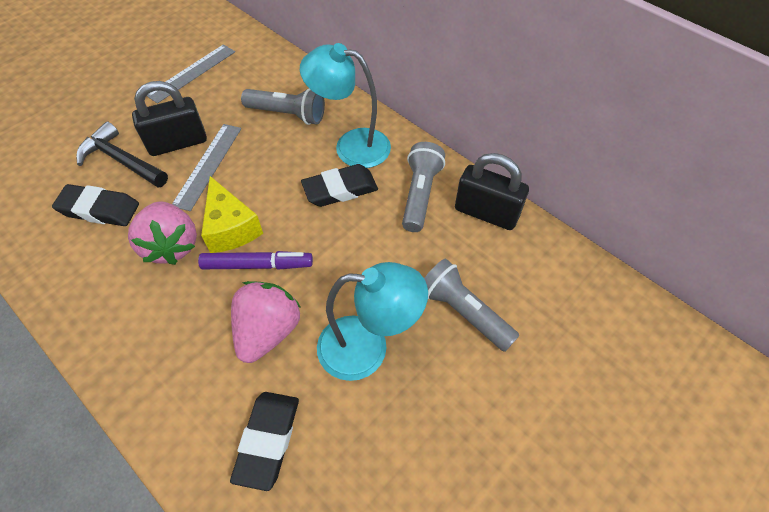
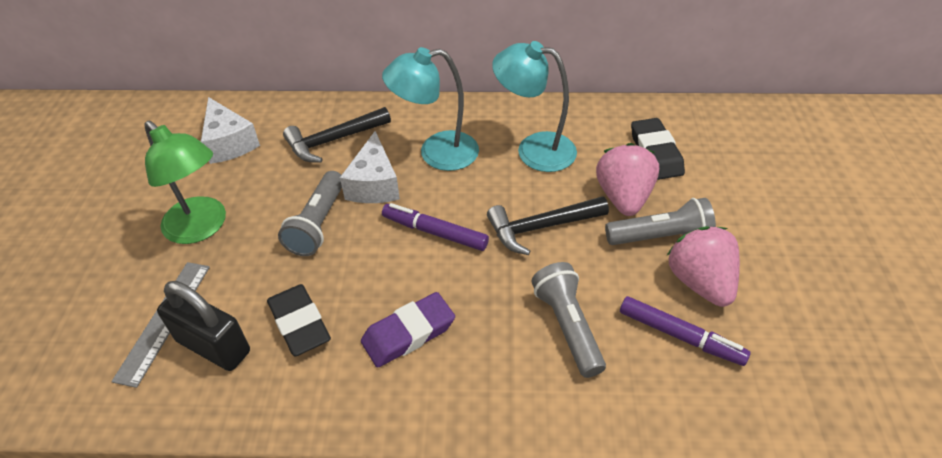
black eraser: [52,184,139,226] [230,392,299,491] [301,164,378,207] = 3 -> [267,284,331,356] [631,118,685,180] = 2
black hammer: [76,121,168,187] = 1 -> [283,107,391,163] [487,196,609,255] = 2
black padlock: [132,81,207,156] [455,153,529,230] = 2 -> [157,281,250,371] = 1
green lamp: none = 0 -> [144,121,226,244] = 1
grey ruler: [147,44,235,104] [172,124,241,211] = 2 -> [111,262,210,388] = 1
purple eraser: none = 0 -> [361,292,455,368] = 1
purple marker: [198,251,313,270] = 1 -> [382,203,489,251] [620,296,751,366] = 2
white cheese: none = 0 -> [201,97,260,164] [340,131,400,203] = 2
yellow cheese: [201,176,263,253] = 1 -> none = 0

